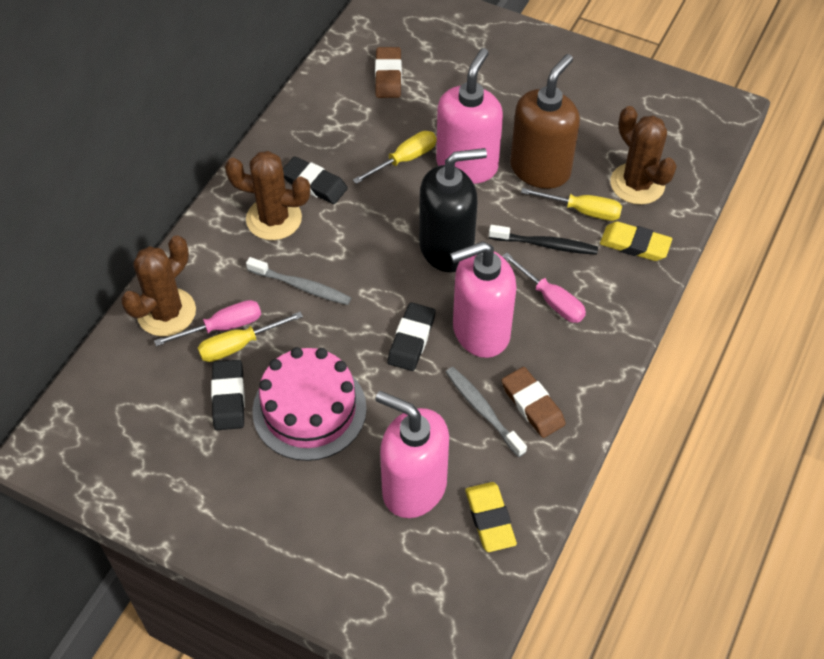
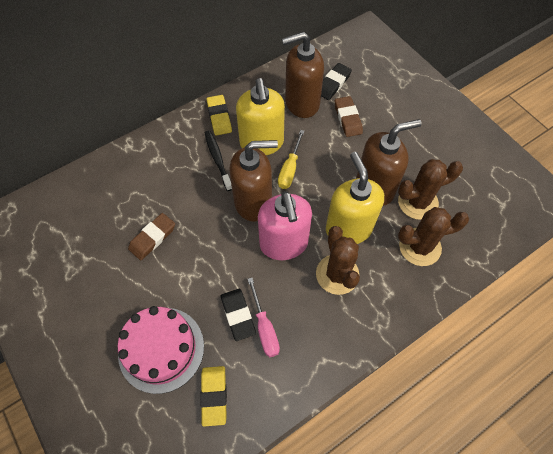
black eraser: [211,360,245,430] [283,156,348,204] [388,302,436,371] = 3 -> [221,289,256,341] [321,63,352,100] = 2
black soap dispenser: [419,148,487,272] = 1 -> none = 0
brown soap dispenser: [510,54,580,189] = 1 -> [229,140,278,222] [282,32,324,118] [356,119,422,206] = 3
grey toothbrush: [246,257,352,305] [446,367,527,457] = 2 -> none = 0
pink screwdriver: [154,300,261,346] [502,252,586,323] = 2 -> [248,278,280,357] = 1
pink soap dispenser: [375,391,449,518] [436,48,503,184] [450,242,517,358] = 3 -> [258,191,312,260] = 1
yellow screwdriver: [198,312,303,362] [353,131,437,184] [521,188,622,221] = 3 -> [278,130,304,189] = 1
yellow soap dispenser: none = 0 -> [236,78,285,155] [326,152,384,244] = 2

